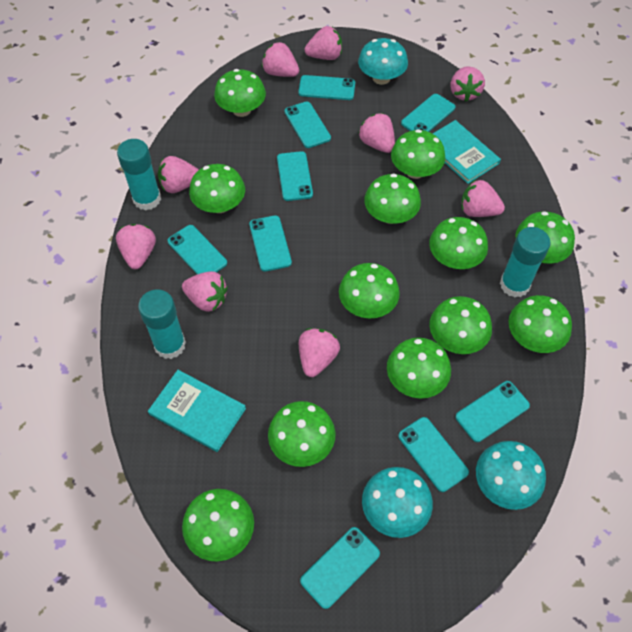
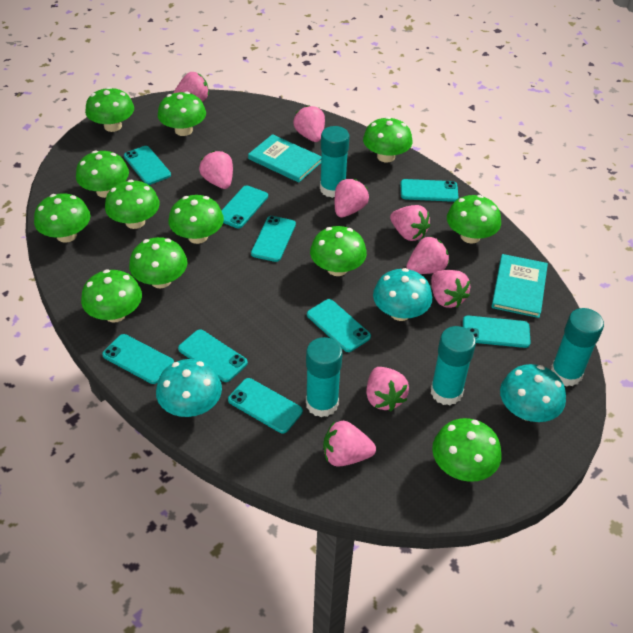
turquoise glue stick: [117,139,161,210] [138,289,186,359] [500,227,551,298] = 3 -> [306,337,343,417] [320,126,350,198] [431,326,476,405] [551,308,604,387] = 4

